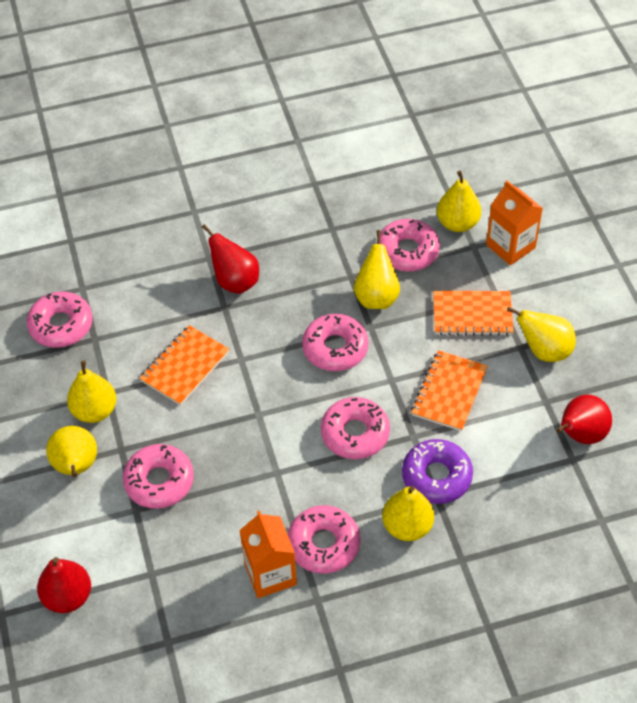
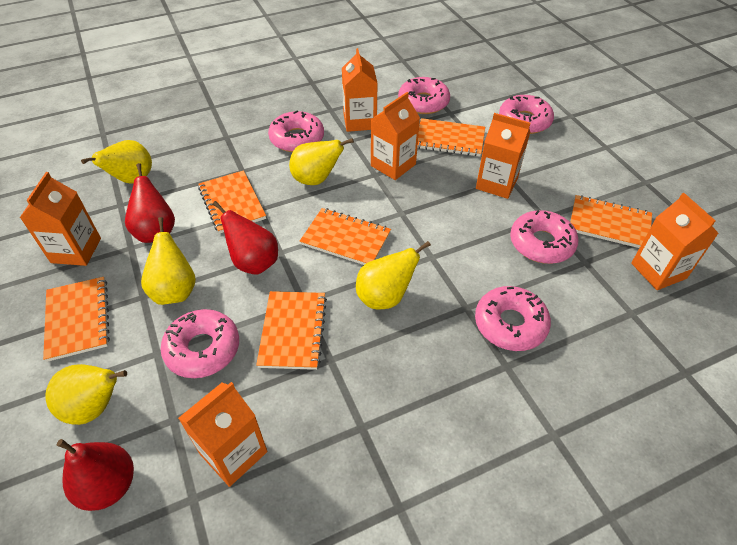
orange carton: [239,510,297,598] [486,181,543,265] = 2 -> [20,172,101,266] [178,382,267,487] [342,48,377,132] [371,92,420,180] [476,113,530,199] [631,193,719,290] = 6
orange notebook: [139,325,230,406] [411,350,488,431] [433,291,514,336] = 3 -> [43,277,110,362] [198,170,266,234] [256,291,327,370] [300,208,391,265] [417,118,485,157] [570,195,652,248] = 6
purple donut: [402,439,473,504] = 1 -> none = 0
yellow pear: [46,426,97,477] [67,361,117,423] [354,230,400,309] [382,486,434,541] [437,171,481,232] [507,307,576,362] = 6 -> [45,364,127,425] [81,140,152,184] [141,217,196,305] [289,138,354,185] [356,241,431,309] = 5

